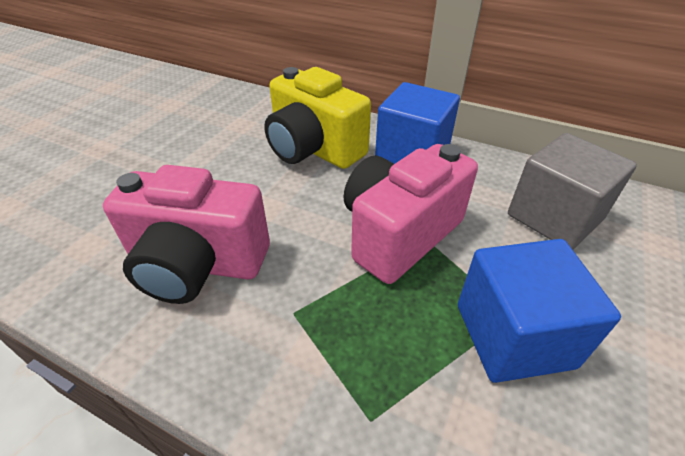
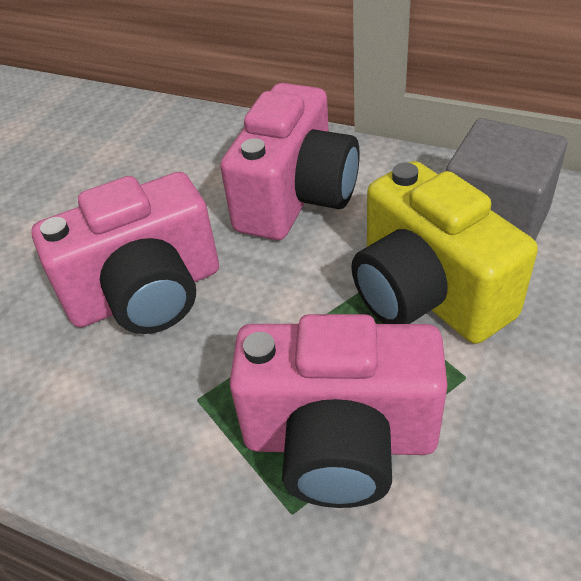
blue cube: [375,82,460,164] [458,239,621,383] = 2 -> none = 0
pink camera: [103,165,270,304] [343,144,478,284] = 2 -> [31,172,219,334] [220,83,360,240] [229,314,448,508] = 3

